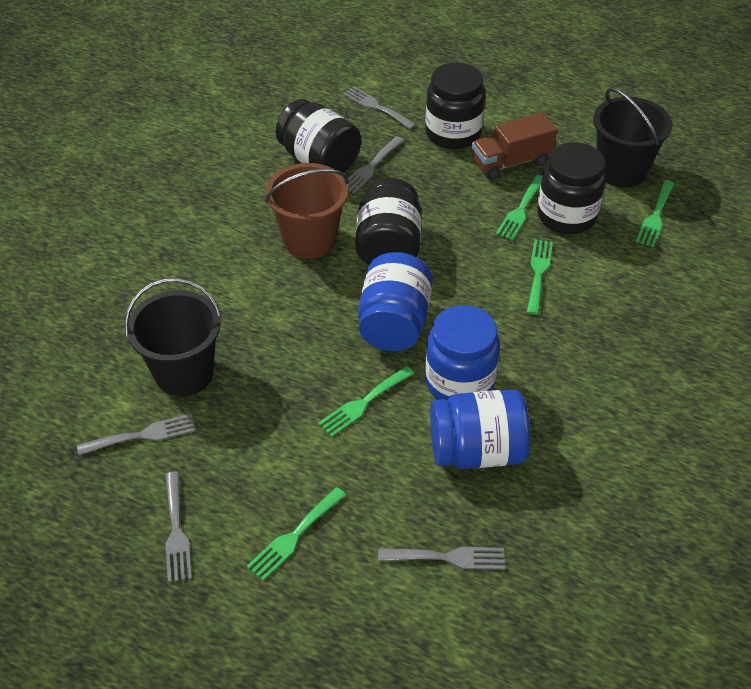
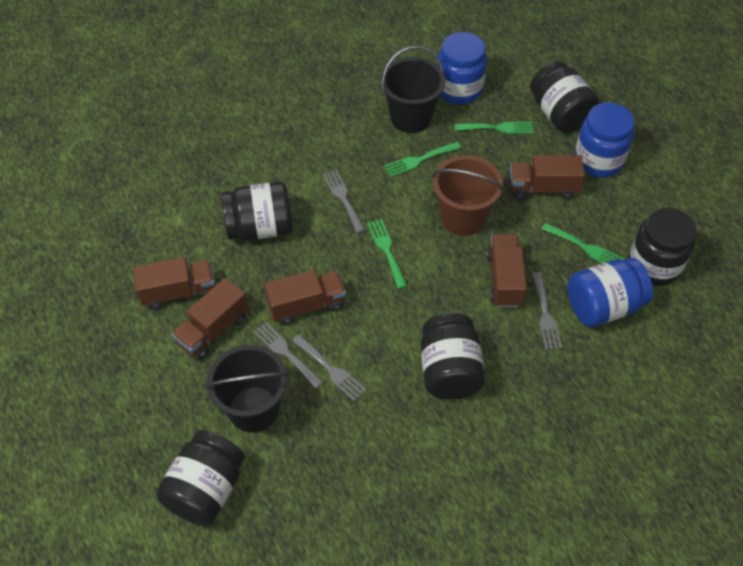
black jar: [276,99,361,173] [355,178,421,265] [425,63,485,149] [537,142,606,234] = 4 -> [156,430,244,526] [221,181,292,241] [421,313,485,400] [530,61,599,133] [629,207,696,286] = 5
brown truck: [472,113,557,180] = 1 -> [133,257,215,310] [172,278,248,360] [264,270,346,325] [486,234,527,307] [509,155,585,200] = 5
green fork: [247,487,346,581] [318,366,414,437] [496,175,542,240] [527,239,553,315] [636,180,674,247] = 5 -> [367,219,407,289] [384,142,461,177] [454,122,534,134] [542,223,624,263] = 4
grey fork: [77,414,196,455] [165,471,192,583] [343,86,416,130] [348,136,404,194] [378,547,505,570] = 5 -> [254,322,323,389] [292,334,366,401] [323,170,365,233] [531,272,562,350] = 4

